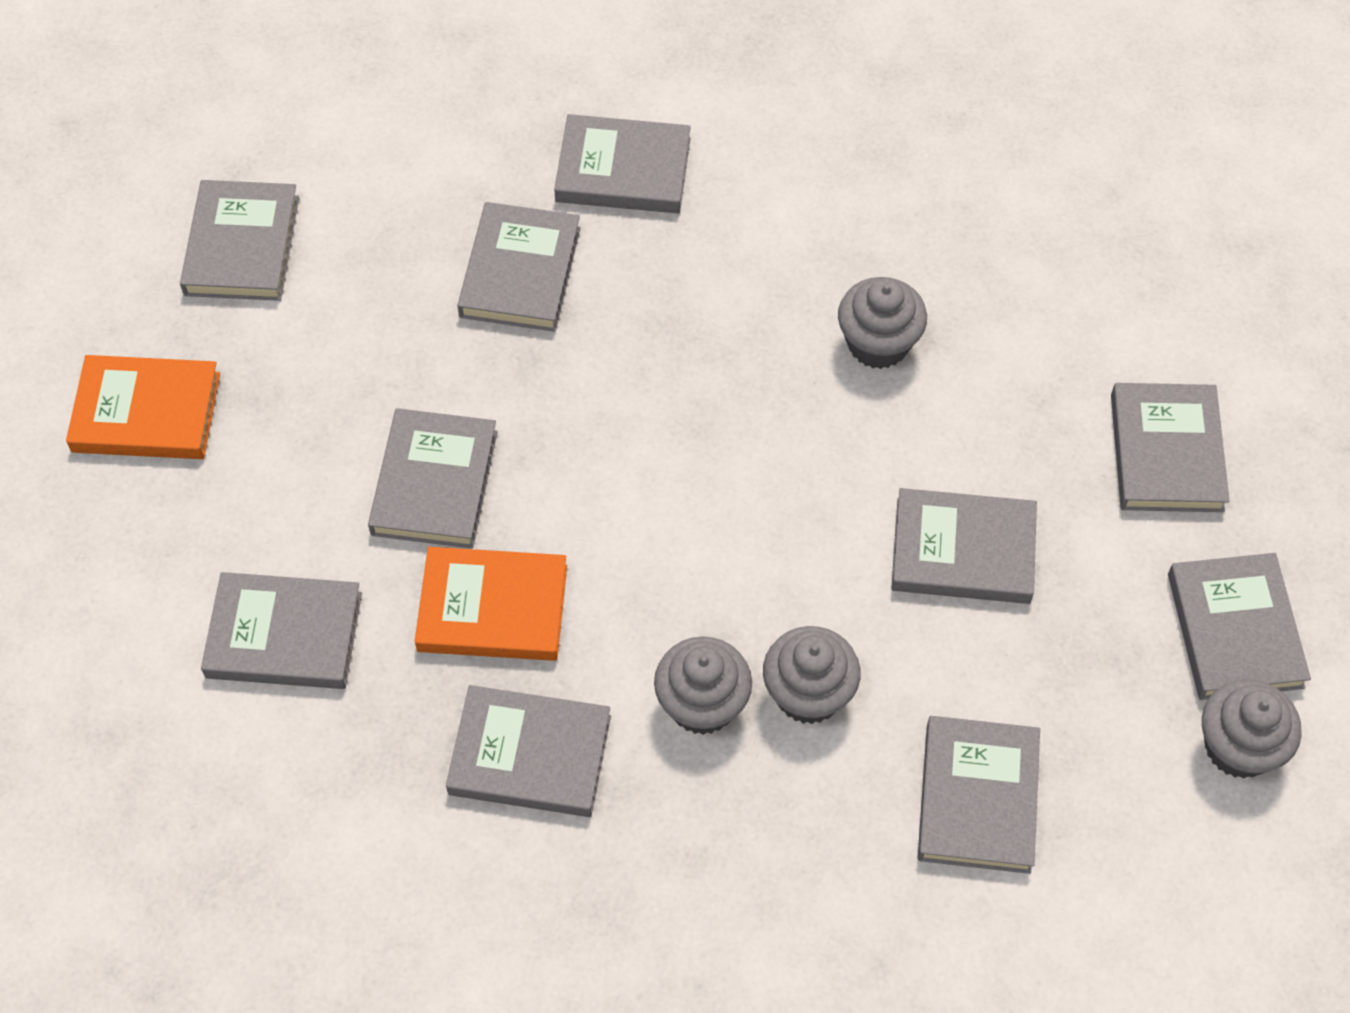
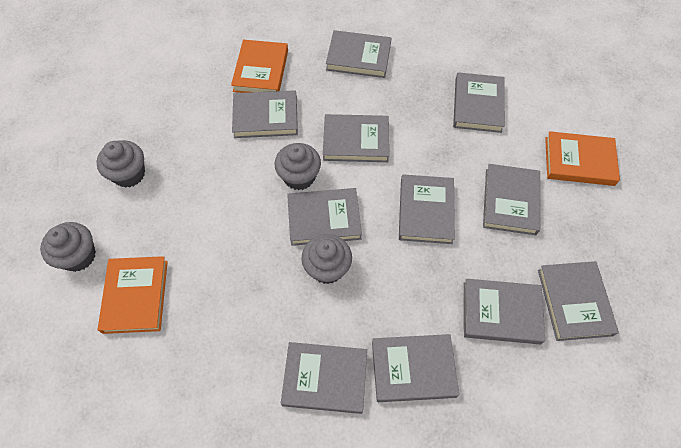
grey book: [180,180,299,301] [201,572,362,689] [368,408,497,548] [446,685,611,817] [457,202,581,332] [554,114,691,213] [891,488,1037,604] [918,716,1040,874] [1111,383,1230,512] [1168,553,1311,700] = 10 -> [232,90,298,138] [281,342,367,414] [287,188,362,246] [323,114,389,162] [326,30,391,78] [372,334,459,402] [399,174,455,244] [453,72,505,133] [464,279,545,344] [483,164,540,235] [538,261,619,341] = 11
orange book: [66,355,220,459] [415,547,567,661] = 2 -> [98,256,168,334] [231,40,288,93] [545,131,620,186] = 3

